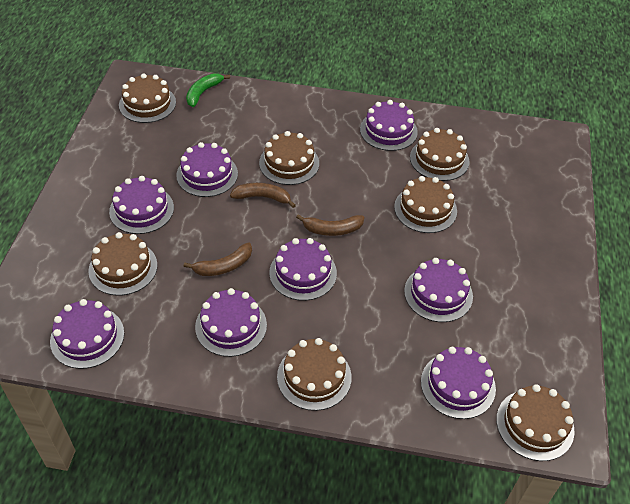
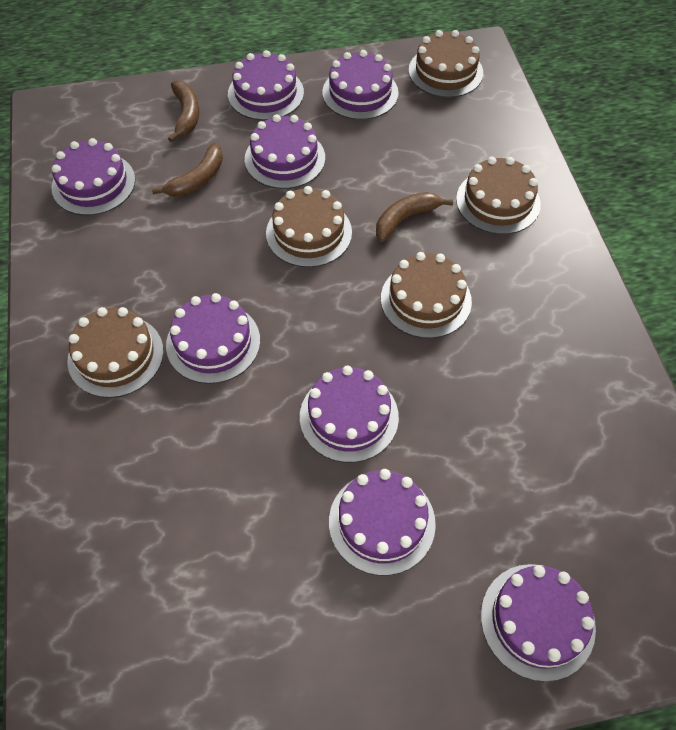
brown cake: [88,232,158,296] [119,73,176,123] [259,131,319,185] [277,338,352,411] [394,176,457,233] [410,128,469,181] [496,384,574,461] = 7 -> [67,307,164,398] [266,186,352,267] [381,252,472,338] [409,30,483,98] [456,157,541,234] = 5
green banana: [186,73,230,107] = 1 -> none = 0

